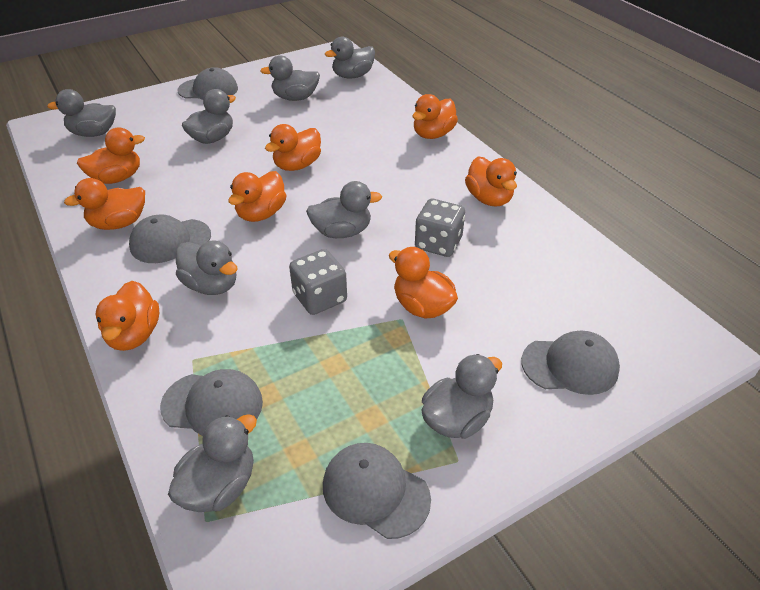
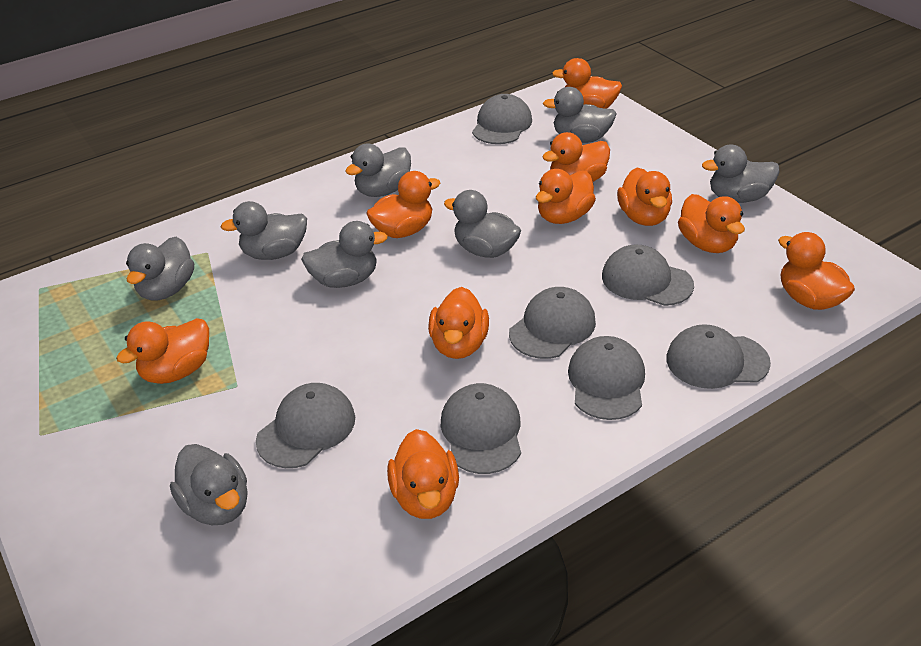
grey cap: [129,215,211,263] [160,369,263,436] [178,67,238,100] [323,443,431,539] [521,331,620,395] = 5 -> [256,383,355,468] [441,383,521,474] [472,94,532,144] [509,287,596,359] [568,336,645,420] [602,245,694,306] [666,324,771,389] = 7
grey dice: [289,249,347,315] [415,199,465,257] = 2 -> none = 0
orange duck: [64,178,145,230] [77,127,145,184] [96,281,159,351] [228,171,287,222] [265,124,321,171] [389,247,458,318] [413,94,458,139] [465,156,517,207] = 8 -> [116,318,209,384] [366,171,440,238] [387,429,459,519] [428,287,489,359] [536,169,596,224] [542,132,610,182] [552,58,622,109] [617,168,672,226] [678,194,745,253] [778,232,855,310] = 10

